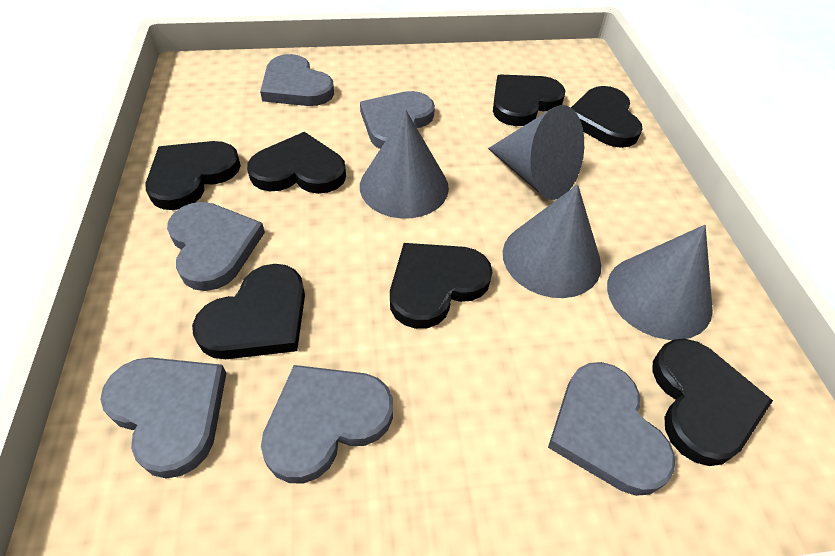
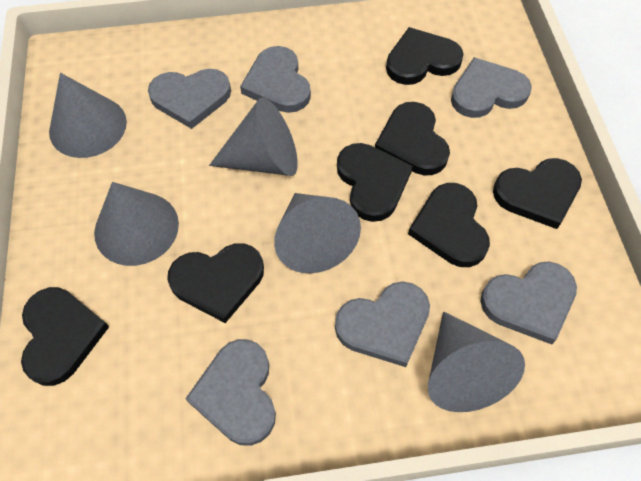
grey cone: [360,110,449,218] [488,105,584,200] [503,184,601,298] [607,225,713,340] = 4 -> [49,73,127,158] [94,182,179,266] [209,98,298,176] [274,193,361,273] [428,311,525,412] = 5

